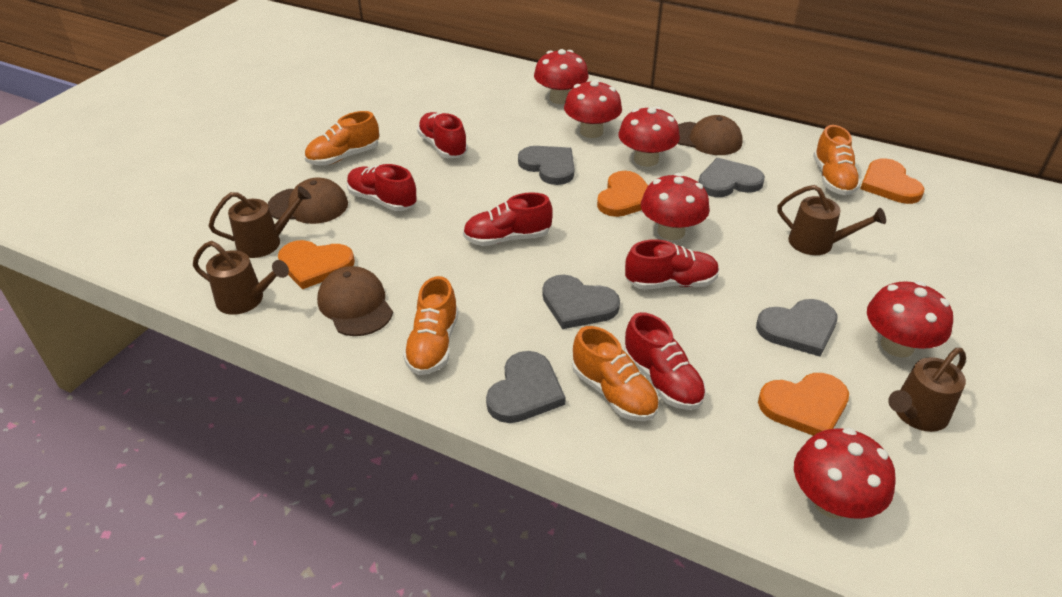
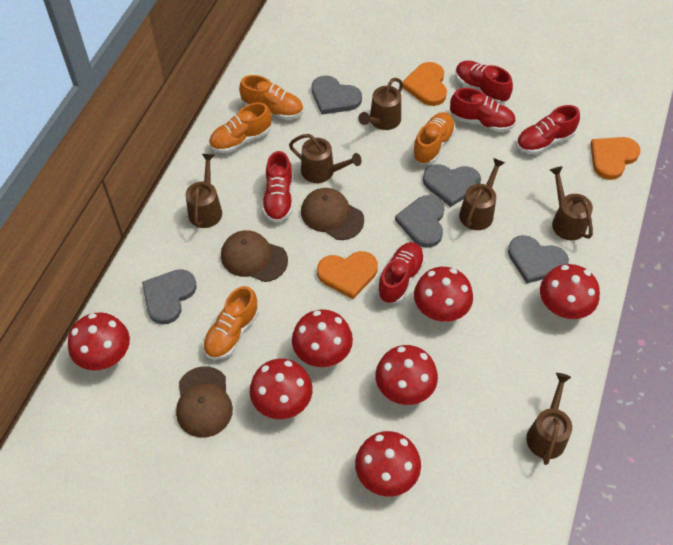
brown watering can: [193,241,289,315] [209,186,311,258] [777,185,886,255] [888,348,966,432] = 4 -> [186,154,222,228] [289,134,361,183] [358,78,403,130] [459,158,505,230] [526,373,572,465] [550,166,593,240] = 6
orange heart: [278,240,355,289] [597,171,648,217] [758,373,849,436] [860,158,924,204] = 4 -> [317,251,378,299] [402,62,447,106] [590,137,640,180] = 3
red mushroom: [534,49,589,104] [564,80,622,138] [618,106,680,167] [641,173,710,240] [794,428,896,519] [867,281,953,357] = 6 -> [68,312,130,370] [250,359,313,419] [292,309,353,367] [355,431,421,497] [375,345,438,405] [414,267,473,322] [540,264,600,319] = 7

